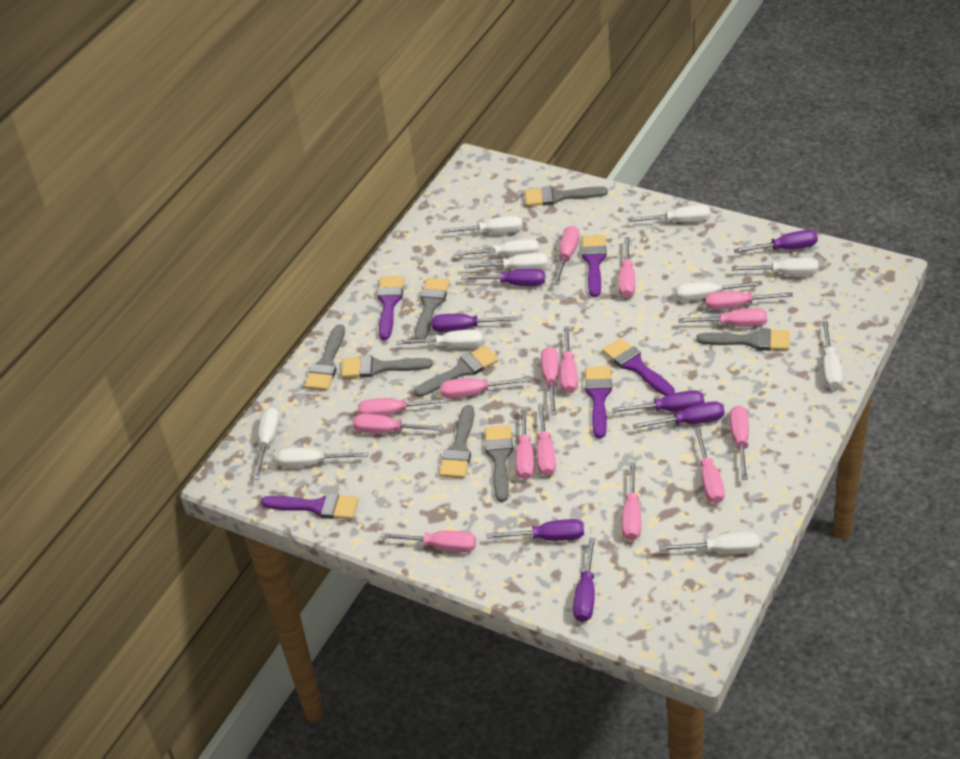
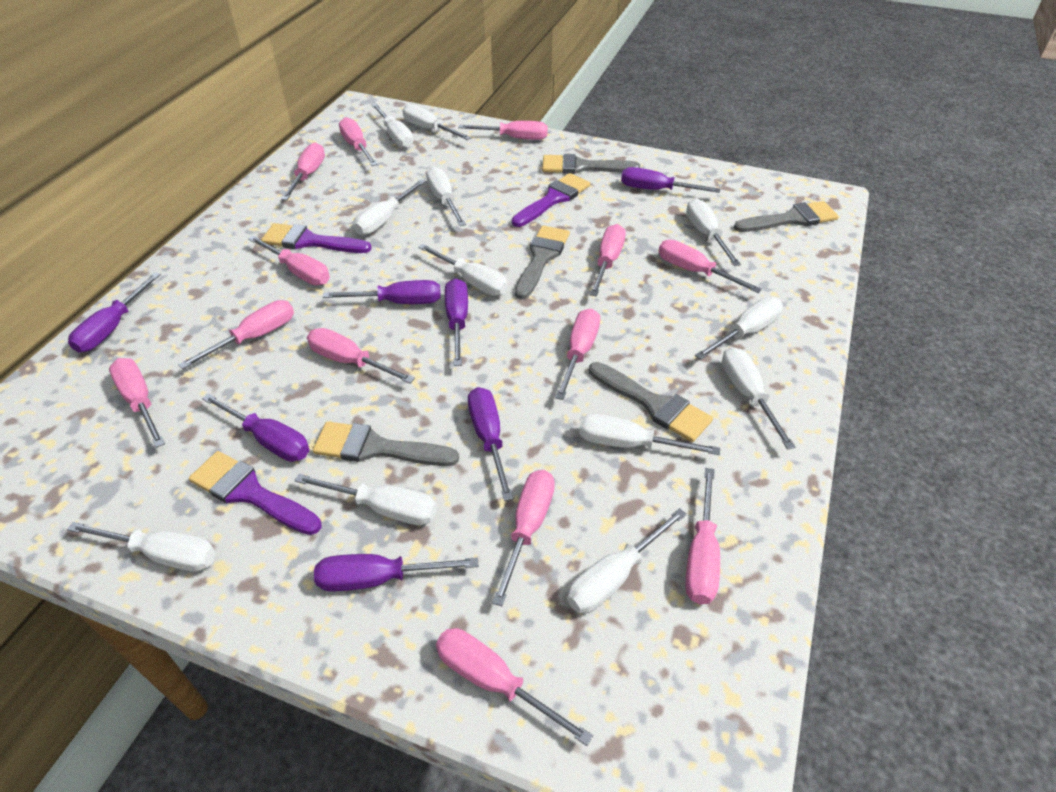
grey brush: [304,324,345,391] [341,355,433,378] [414,278,450,340] [414,345,499,397] [439,405,474,478] [485,425,513,502] [525,186,608,206] [696,328,790,351] = 8 -> [313,421,459,466] [515,225,570,299] [542,154,640,174] [589,362,713,442] [734,201,839,232] = 5
pink screwdriver: [353,414,443,434] [358,398,448,416] [380,531,476,552] [440,377,530,399] [516,407,534,480] [537,404,556,476] [541,347,559,415] [553,226,580,285] [560,326,578,393] [618,237,635,298] [622,462,641,541] [678,308,767,327] [695,429,725,504] [705,291,793,310] [730,405,749,480] = 15 -> [109,358,165,448] [178,300,294,369] [248,236,330,285] [281,143,325,200] [307,328,415,384] [339,117,378,166] [436,628,593,746] [458,121,548,140] [492,470,555,606] [555,308,600,400] [590,224,626,297] [659,240,762,293] [685,468,720,604] = 13
purple brush: [261,493,359,519] [377,276,404,340] [582,235,607,297] [585,366,612,438] [602,338,675,396] = 5 -> [189,451,321,535] [261,223,372,253] [512,173,590,227] = 3
white screwdriver: [253,407,280,480] [276,448,368,467] [396,329,483,348] [441,216,523,233] [456,239,539,257] [464,253,548,270] [628,205,710,223] [659,532,760,554] [676,281,762,301] [732,257,819,275] [822,321,843,389] = 11 -> [67,522,216,572] [295,474,437,525] [353,179,426,235] [372,103,413,148] [402,104,472,140] [418,244,508,296] [426,167,466,226] [567,508,687,613] [579,414,720,455] [686,199,741,266] [695,297,783,360] [722,347,795,450] = 12

